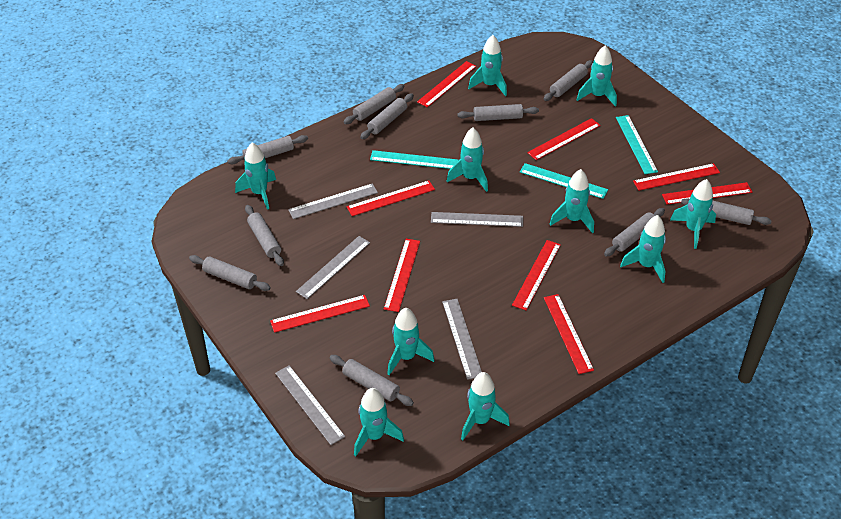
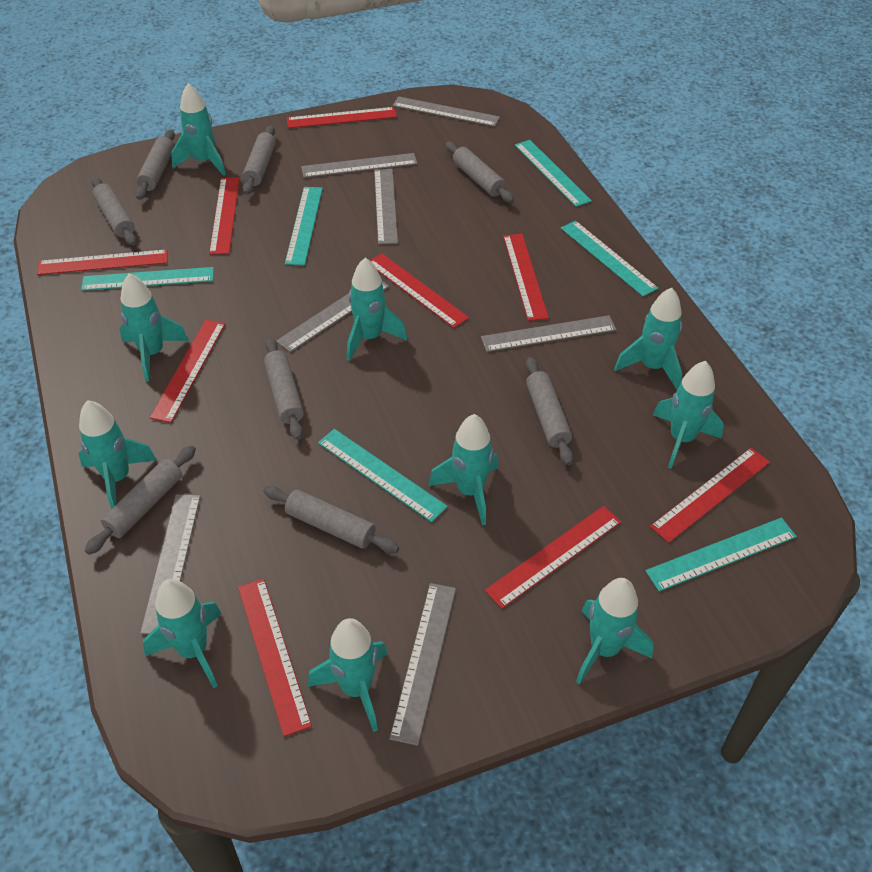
grey rolling pin: [189,255,271,291] [227,135,308,164] [245,205,284,266] [329,355,414,406] [344,84,405,124] [360,93,414,139] [457,104,539,121] [544,60,593,101] [604,208,665,256] [681,198,772,225] = 10 -> [85,445,196,555] [91,177,136,245] [135,129,175,200] [242,125,276,195] [263,486,399,553] [264,337,304,440] [445,142,514,203] [526,357,573,465] = 8
grey ruler: [275,365,345,445] [288,183,378,219] [296,236,370,299] [431,212,523,227] [442,299,482,380] = 5 -> [140,494,201,634] [276,281,389,352] [301,153,418,178] [374,169,398,244] [389,583,456,746] [392,96,500,127] [481,315,617,352] = 7
turquoise ruler: [370,150,458,169] [520,163,608,199] [616,115,658,174] = 3 -> [81,267,214,291] [285,187,323,266] [318,429,448,522] [515,140,592,207] [561,221,658,296] [645,518,797,592] = 6

